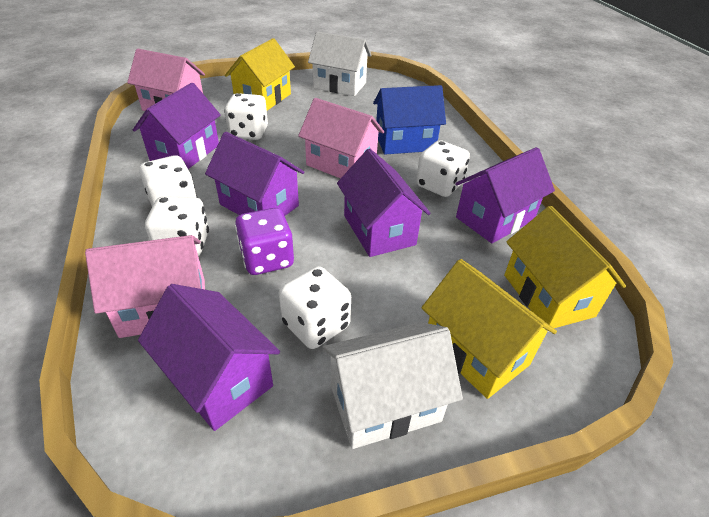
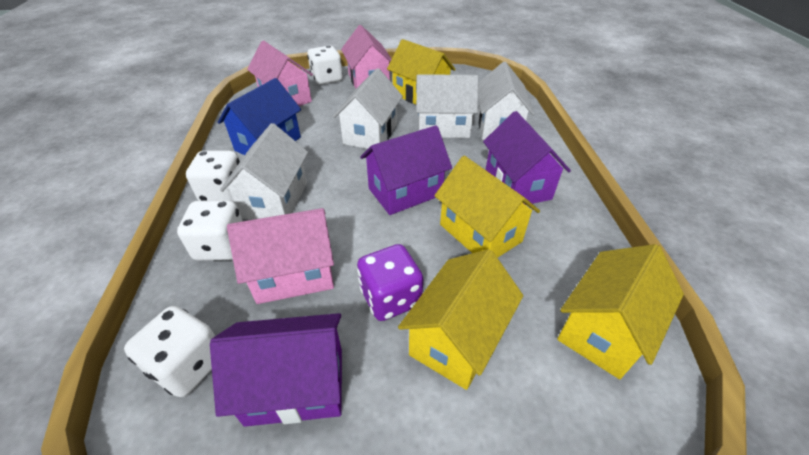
purple house: [133,83,221,169] [138,284,280,431] [205,132,304,216] [337,149,431,257] [455,147,555,243] = 5 -> [210,313,342,427] [360,125,452,215] [483,111,571,205] = 3
white dice: [139,155,197,207] [145,196,209,256] [224,93,268,140] [279,266,351,349] [416,140,470,197] = 5 -> [124,306,215,397] [177,200,243,261] [186,150,240,202] [307,46,343,85] = 4
white house: [308,31,371,96] [322,322,463,449] = 2 -> [220,123,308,220] [333,68,403,149] [416,74,478,138] [478,62,534,140] = 4
yellow house: [225,38,295,111] [421,259,557,399] [504,206,626,330] = 3 -> [387,39,456,104] [398,249,523,390] [434,156,540,258] [557,244,684,379] = 4

